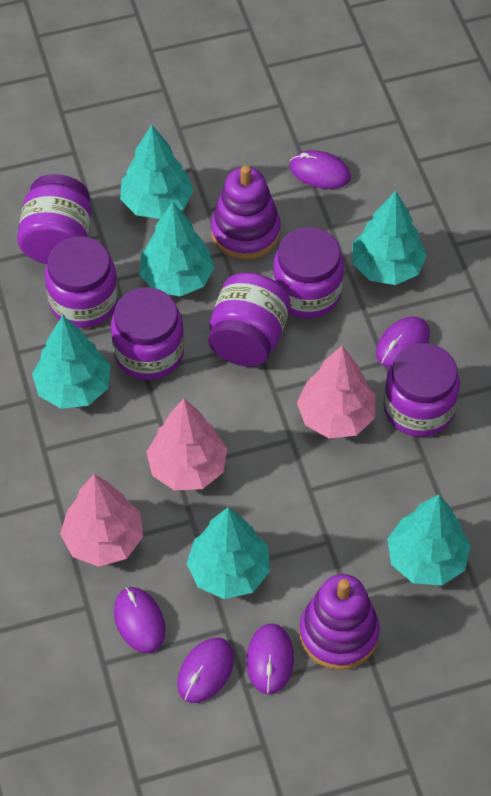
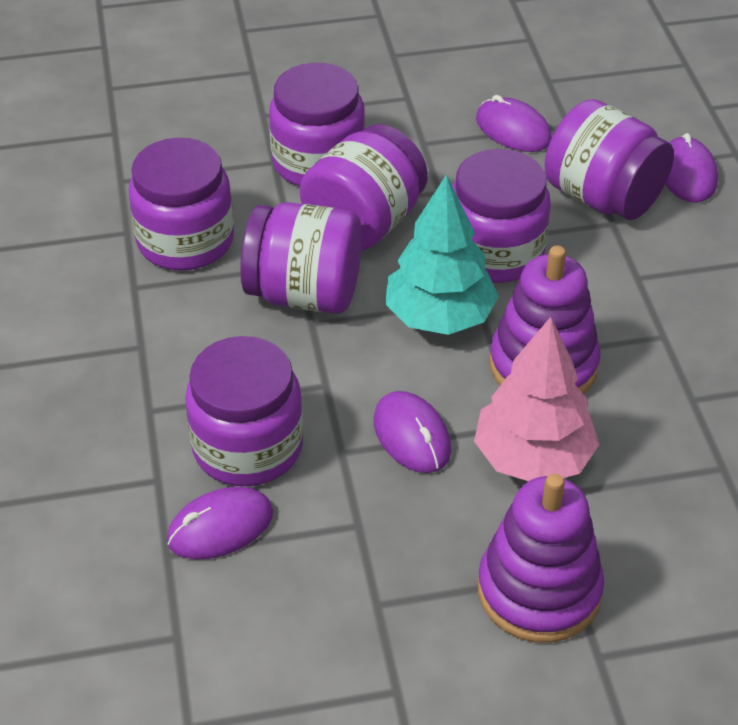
pink tree: [60,474,143,567] [146,399,227,490] [297,346,376,438] = 3 -> [474,317,599,481] = 1
purple jar: [17,174,92,264] [45,236,118,328] [111,287,184,380] [208,273,290,367] [273,227,344,318] [383,343,460,437] = 6 -> [129,138,234,271] [185,336,303,486] [240,202,362,314] [269,63,365,186] [300,124,428,251] [452,149,551,283] [545,99,674,220] = 7
purple mouse: [114,587,166,653] [177,638,234,703] [246,623,294,694] [289,150,351,189] [376,316,430,368] = 5 -> [167,487,273,559] [374,391,451,473] [476,95,552,152] [665,133,718,203] = 4
turquoise tree: [32,315,111,409] [120,125,193,219] [139,202,215,296] [186,507,270,599] [352,191,427,285] [387,495,471,585] = 6 -> [385,174,499,335] = 1

